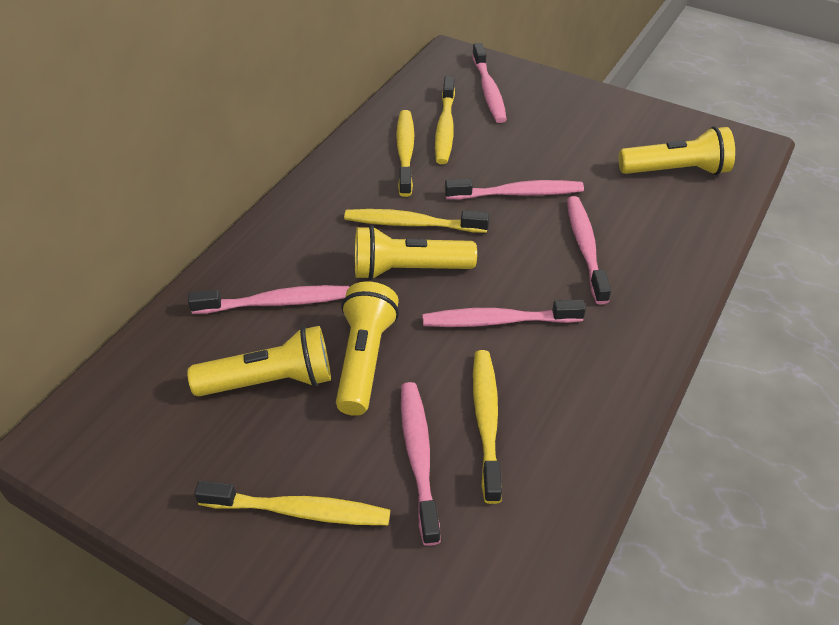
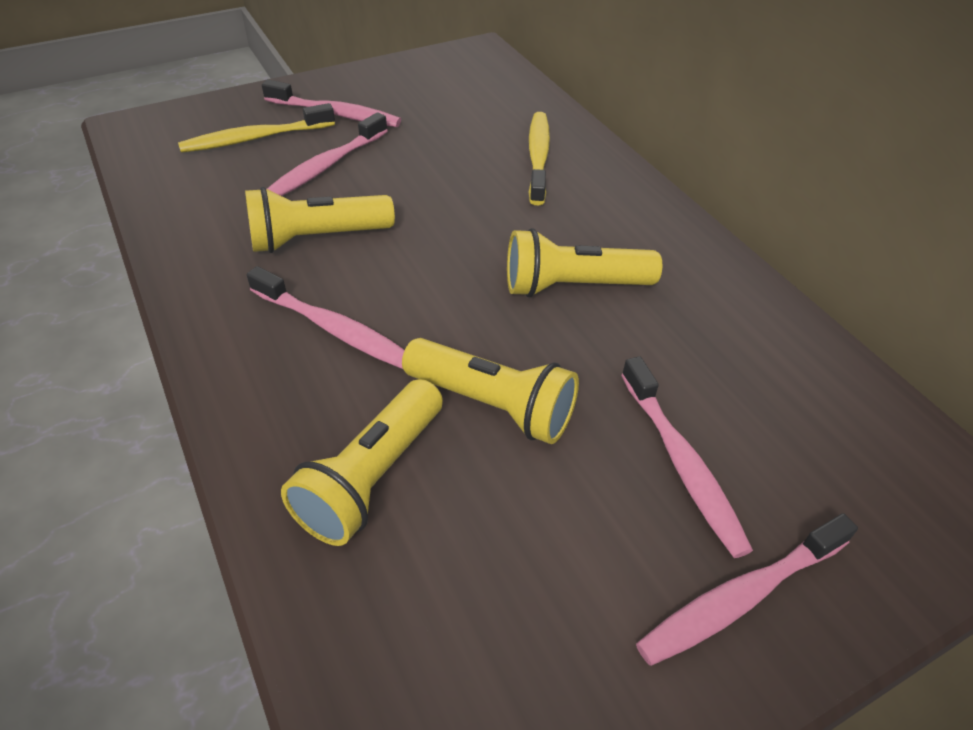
pink toothbrush: [188,285,349,314] [401,382,441,546] [423,300,586,327] [445,179,584,200] [472,43,507,123] [567,196,611,304] = 6 -> [247,266,405,369] [262,80,401,127] [267,112,387,196] [621,356,753,558] [636,513,858,666] = 5
yellow toothbrush: [194,481,390,525] [344,209,490,233] [396,110,414,197] [435,76,455,164] [473,350,502,504] = 5 -> [178,103,335,153] [529,112,550,205] = 2

